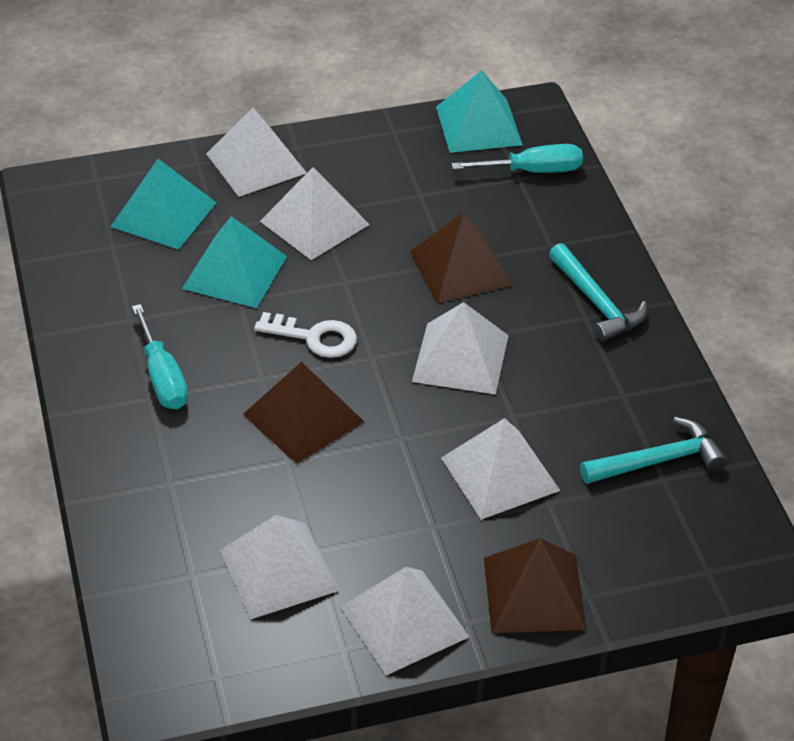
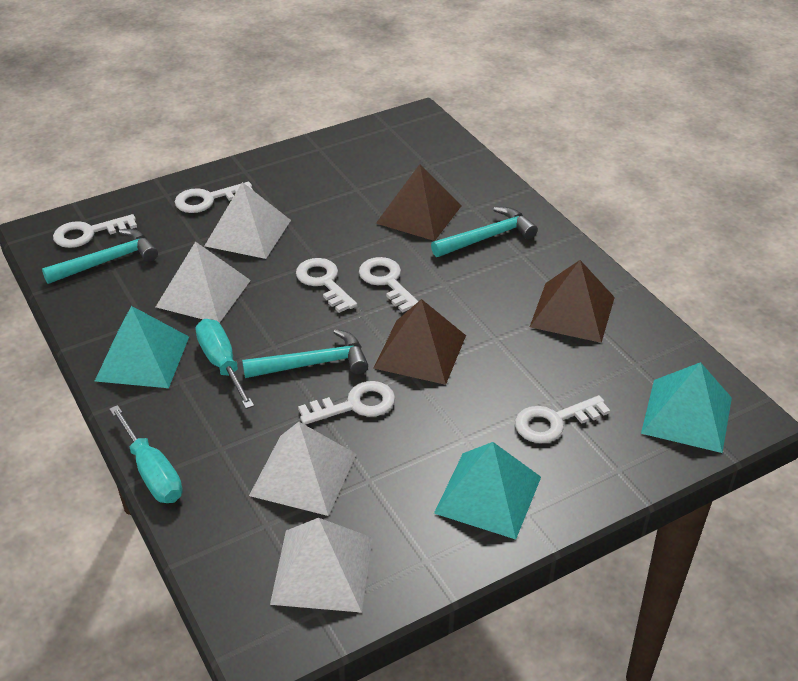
turquoise hammer: [549,243,647,342] [580,417,726,484] = 2 -> [42,229,158,284] [242,329,368,378] [431,207,538,257] = 3
white key: [254,312,357,358] = 1 -> [53,214,137,248] [175,182,254,213] [296,258,357,313] [298,381,395,425] [359,257,418,313] [515,395,610,443] = 6
white pyramid: [206,108,307,197] [220,515,339,620] [260,167,370,260] [340,567,469,675] [412,302,509,394] [441,418,560,520] = 6 -> [156,241,251,323] [205,182,291,259] [249,422,356,516] [270,518,373,613] = 4

